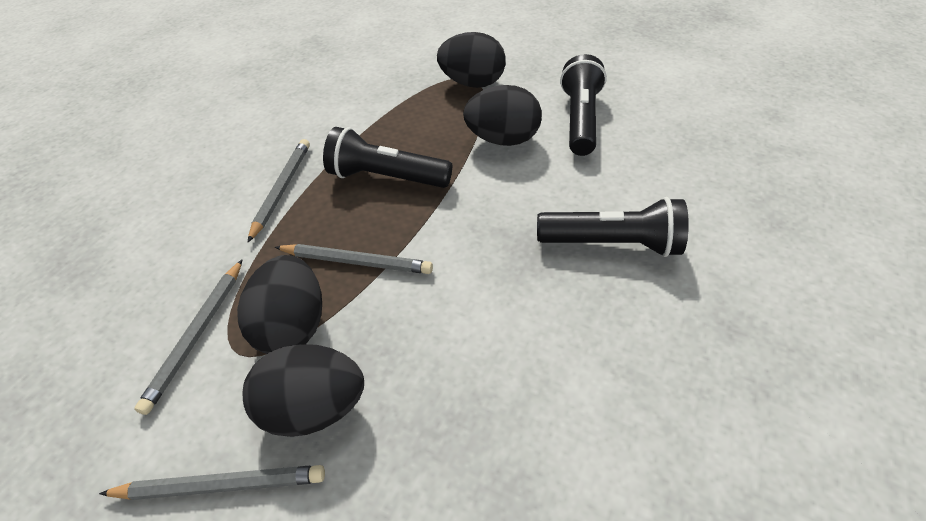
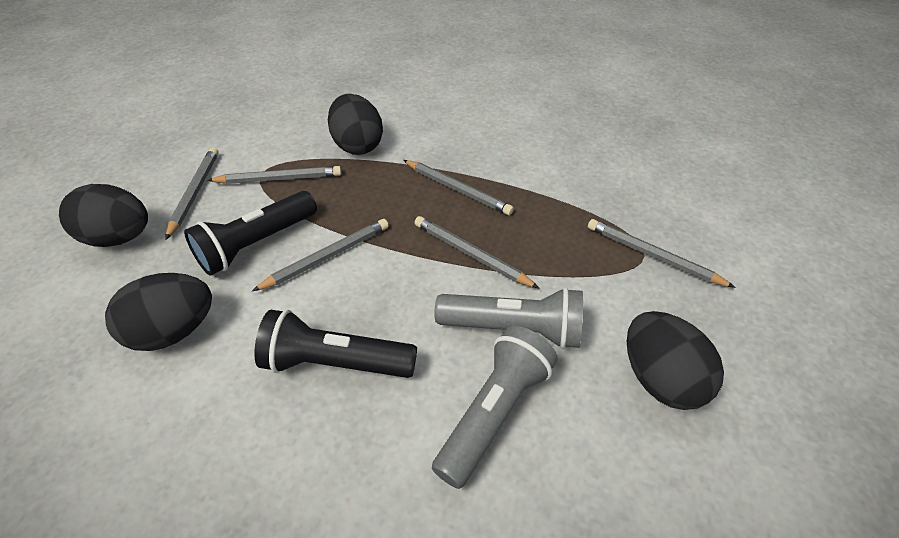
black flashlight: [323,127,452,188] [537,197,689,257] [560,54,607,156] = 3 -> [184,191,317,276] [254,309,417,378] = 2
grey flashlight: none = 0 -> [432,326,558,489] [435,287,583,349] = 2
grey pencil: [99,465,325,500] [134,259,243,415] [247,139,310,243] [275,244,433,274] = 4 -> [165,147,219,240] [207,166,342,184] [252,219,389,291] [403,160,514,215] [415,216,539,288] [588,219,736,288] = 6

